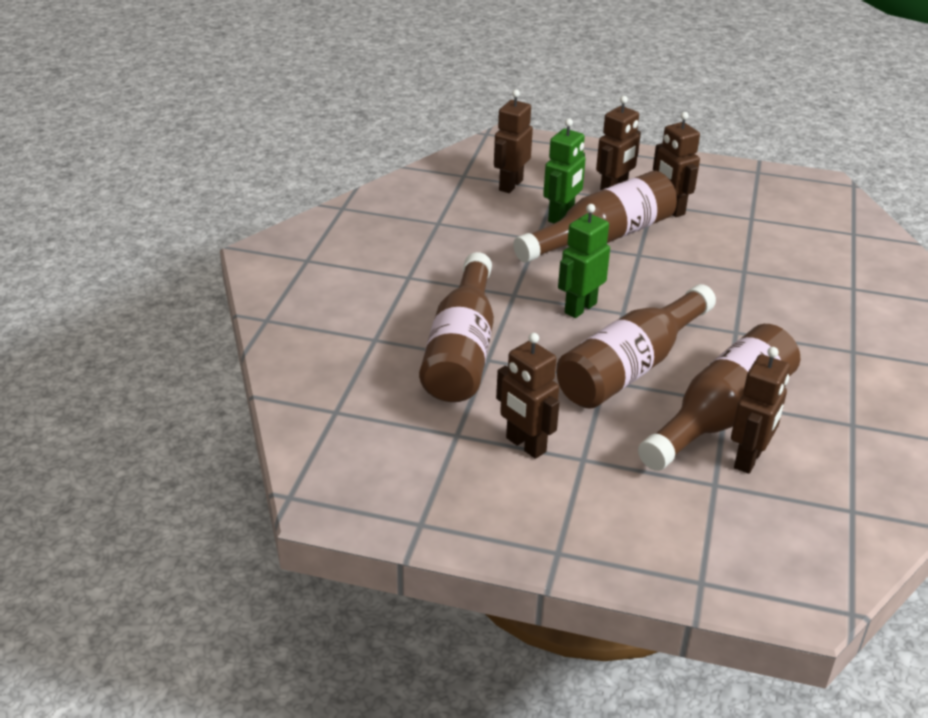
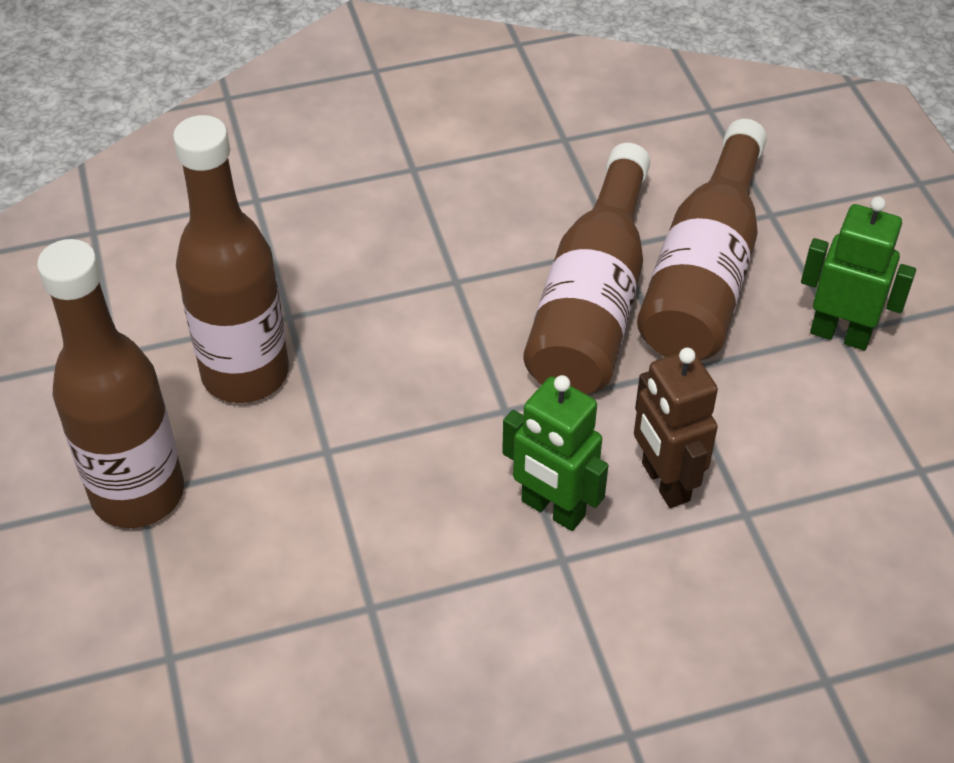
brown robot: [494,90,533,193] [496,333,560,459] [596,96,641,190] [653,112,700,217] [731,347,790,474] = 5 -> [634,348,718,508] = 1

